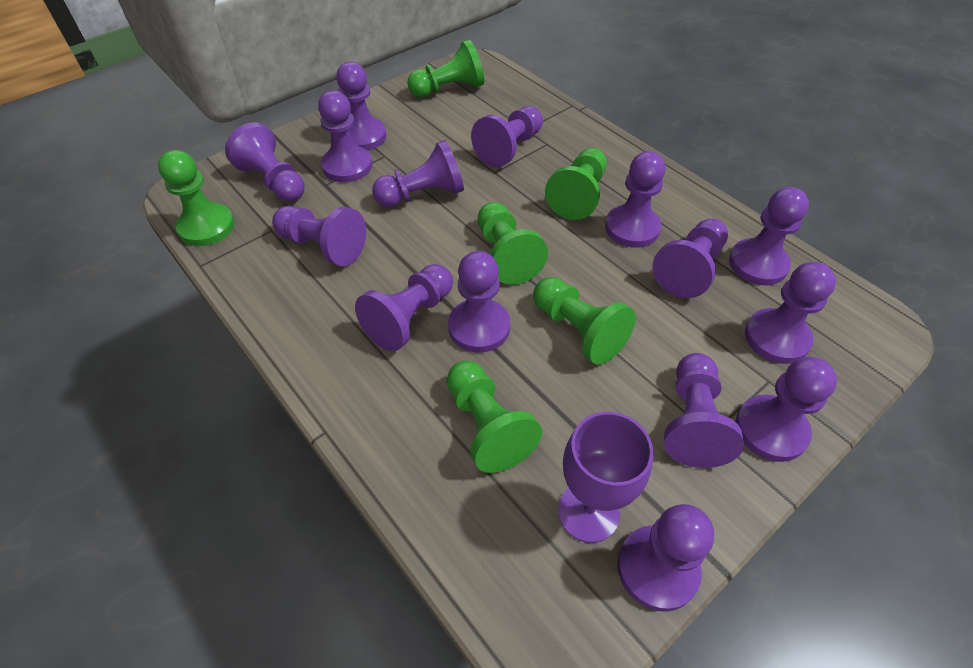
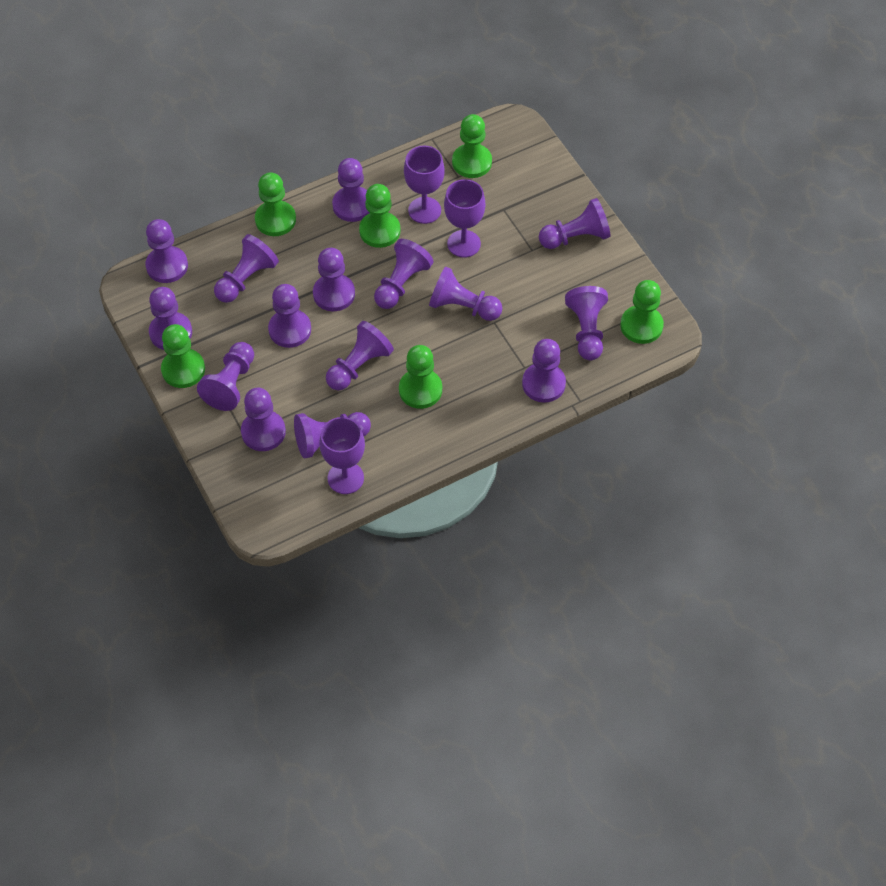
purple goblet: [558,412,653,543] = 1 -> [319,417,365,494] [404,145,445,224] [444,179,485,258] = 3

